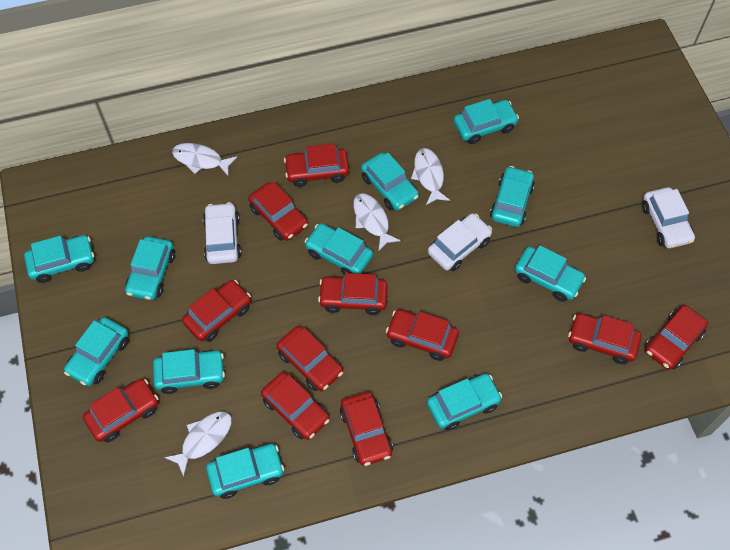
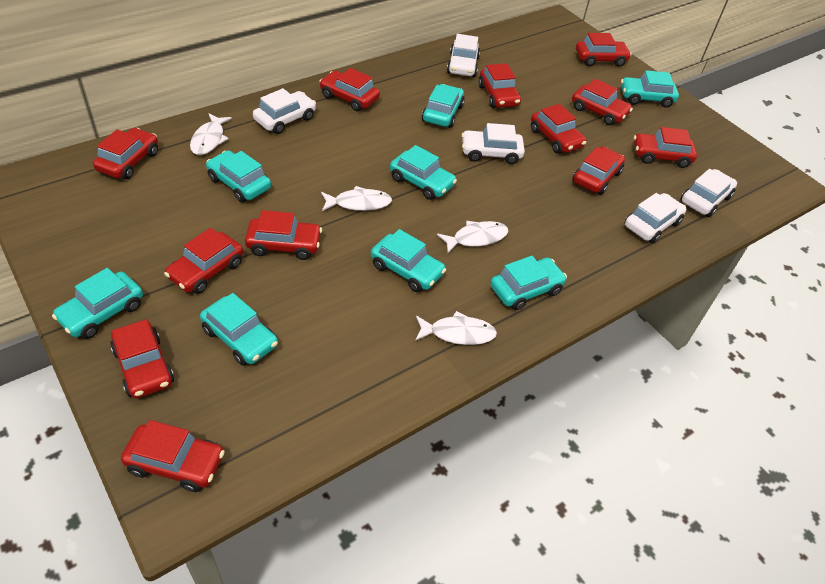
red car: [83,379,159,442] [182,280,251,342] [248,182,308,241] [261,372,330,440] [277,326,343,391] [284,144,349,187] [318,273,388,315] [340,392,393,466] [386,309,459,361] [568,313,642,364] [645,305,708,370] = 11 -> [93,128,158,179] [110,320,174,398] [121,420,225,492] [164,228,243,294] [245,210,322,260] [319,68,380,112] [478,63,521,108] [531,104,586,154] [572,79,633,125] [572,147,625,195] [576,33,632,67] [634,127,697,168] = 12
turquoise car: [24,235,94,283] [64,317,129,386] [125,236,175,300] [153,349,225,394] [206,444,284,499] [304,223,373,275] [361,153,419,211] [427,374,502,430] [454,99,519,144] [490,166,535,227] [515,245,586,302] = 11 -> [52,268,143,339] [200,293,278,366] [206,150,271,202] [371,229,446,292] [390,145,457,200] [422,84,465,128] [490,256,567,310] [621,70,679,108] = 8
white car: [203,202,241,264] [428,213,492,271] [642,187,695,248] = 3 -> [253,88,316,134] [447,34,480,77] [462,123,525,164] [625,193,686,243] [680,169,737,217] = 5

